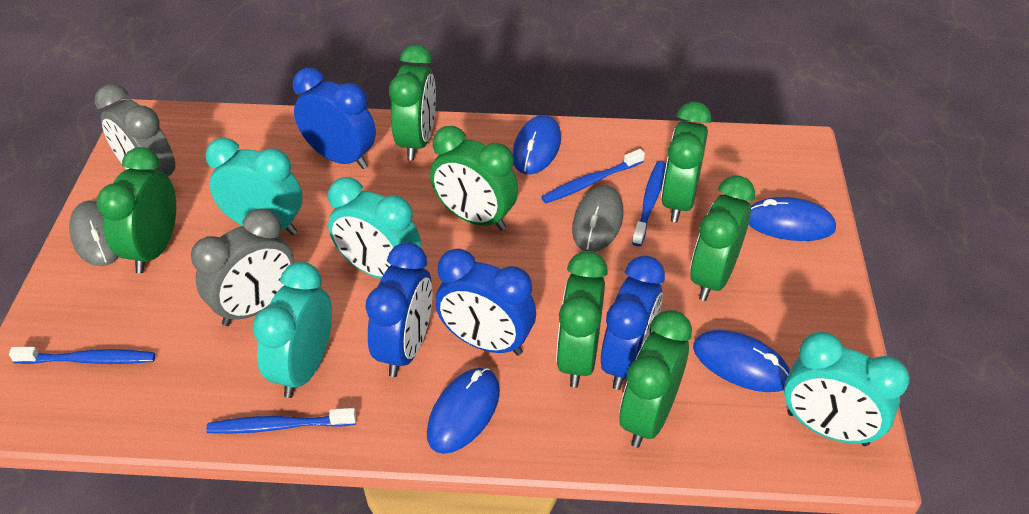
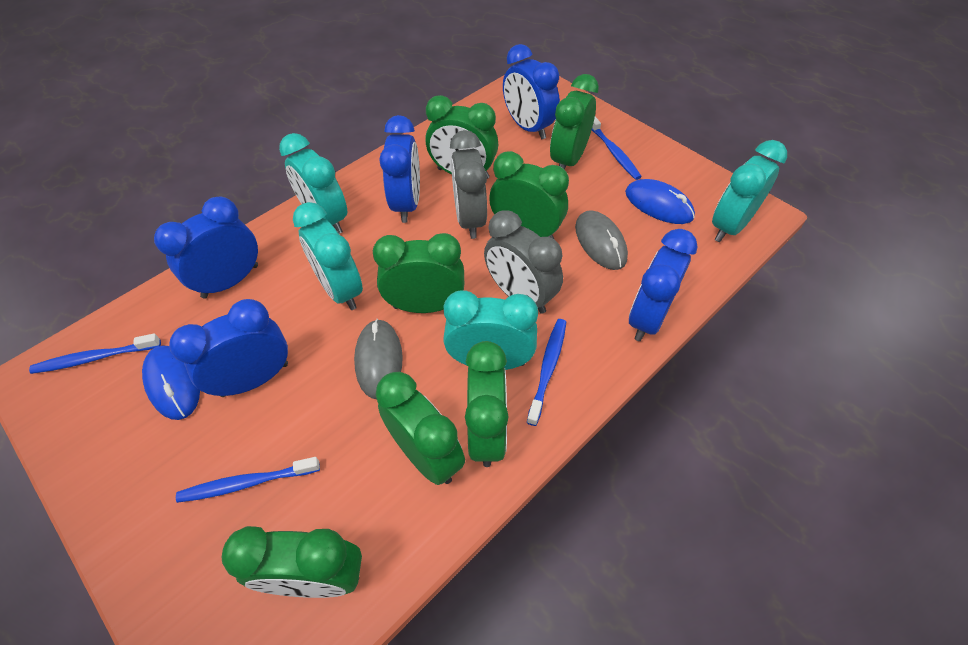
blue clock: [293,68,376,169] [366,242,432,377] [435,249,536,356] [601,255,665,390] = 4 -> [154,196,258,299] [169,299,288,397] [380,115,420,223] [503,44,560,139] [629,229,698,341] = 5
blue mouse: [427,368,500,454] [512,115,561,174] [693,330,790,392] [749,197,836,241] = 4 -> [142,346,200,420] [625,179,695,224] = 2

